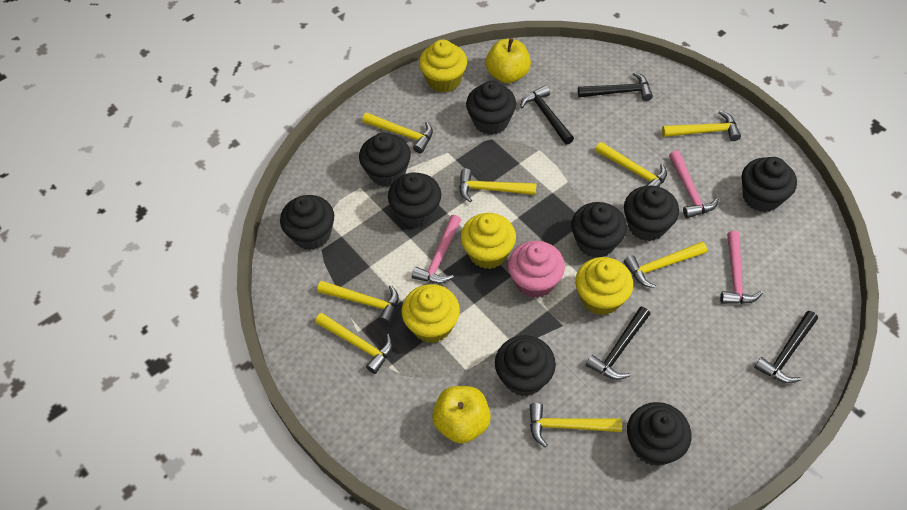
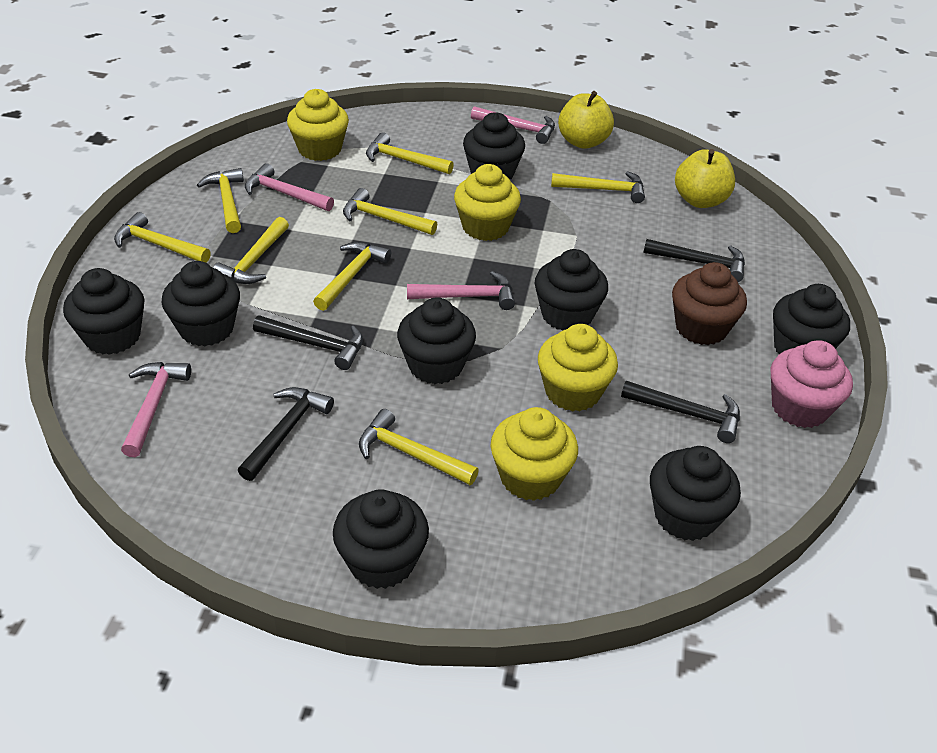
black cupcake: [280,195,334,250] [359,133,411,187] [388,172,441,227] [466,81,516,135] [495,335,556,396] [571,202,627,258] [624,186,679,241] [627,402,692,466] [742,157,797,212] = 9 -> [63,268,145,355] [161,261,240,346] [333,489,429,589] [397,297,476,384] [463,112,525,179] [535,249,608,331] [650,446,741,541] [773,284,850,354] = 8
brown cupcake: none = 0 -> [672,262,747,345] = 1
pink hammer: [412,215,461,284] [669,150,719,218] [720,231,763,304] = 3 -> [121,362,191,457] [245,163,334,211] [407,271,515,310] [471,106,555,144] = 4

